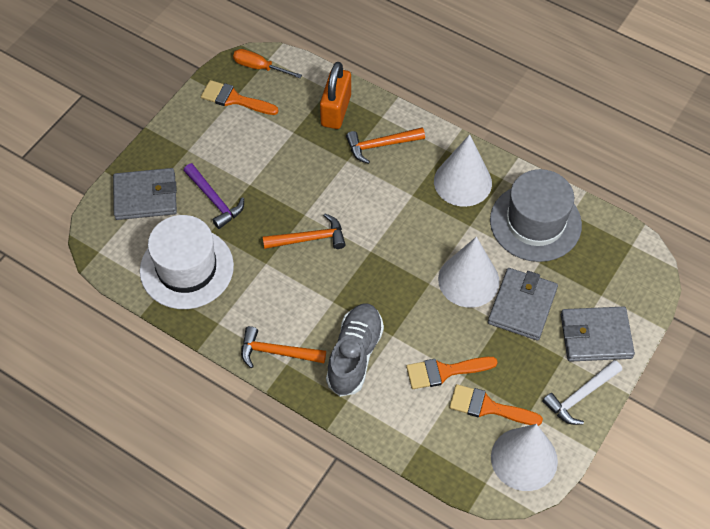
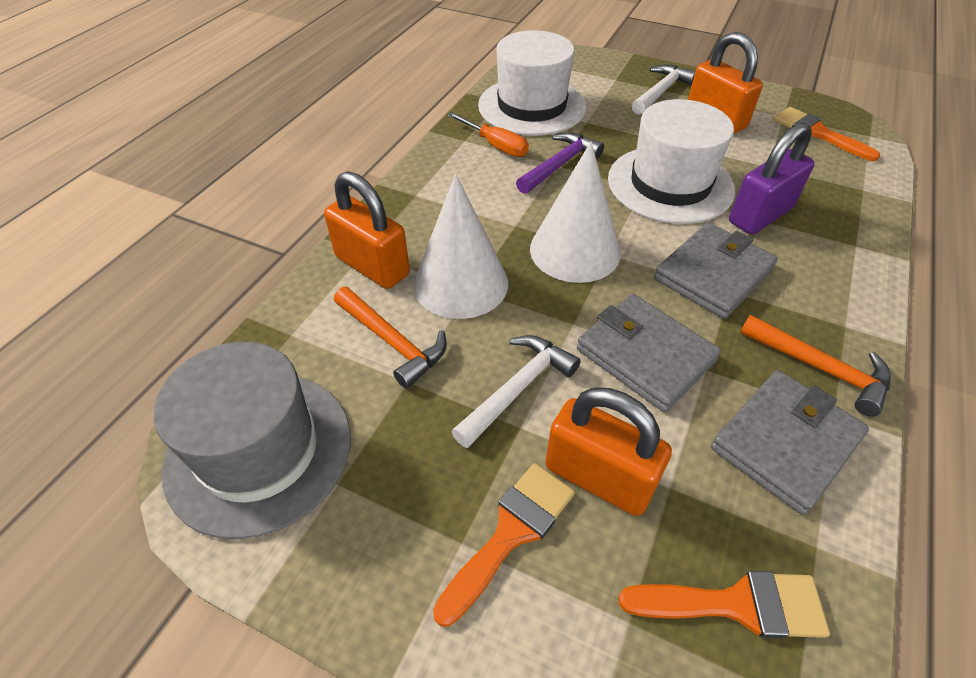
grey shoe: [326,304,384,397] = 1 -> none = 0
orange hammer: [241,326,326,368] [263,214,346,249] [346,127,425,164] = 3 -> [334,287,447,389] [740,315,891,417] = 2
orange padlock: [320,62,351,129] = 1 -> [324,171,410,289] [545,387,672,516] [688,32,763,134] = 3
purple padlock: none = 0 -> [729,122,814,234] = 1
white cone: [434,134,492,207] [438,237,500,308] [491,424,558,491] = 3 -> [413,174,508,319] [530,141,620,283] = 2
white hammer: [542,360,622,425] = 1 -> [451,335,581,448] [632,65,695,115] = 2
white hat: [140,215,234,309] = 1 -> [478,30,586,136] [608,99,735,224] = 2

